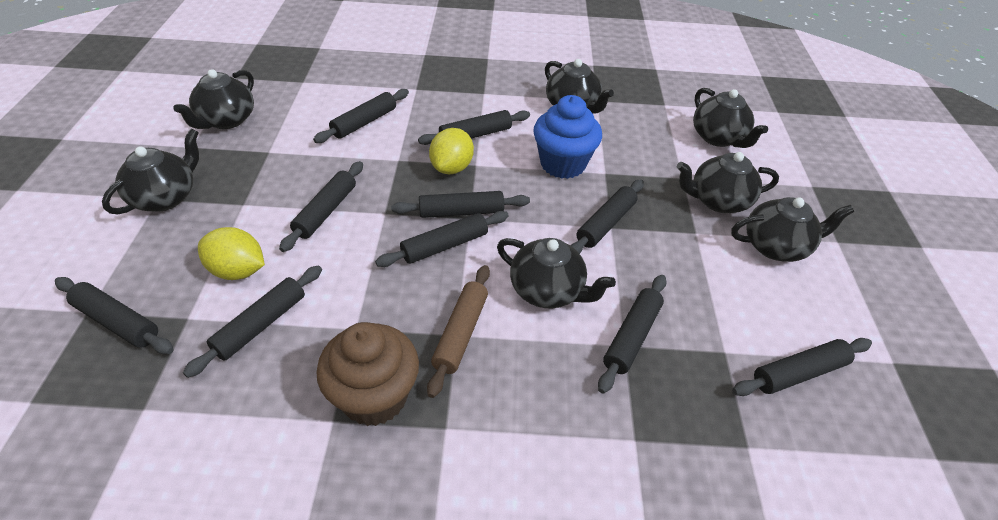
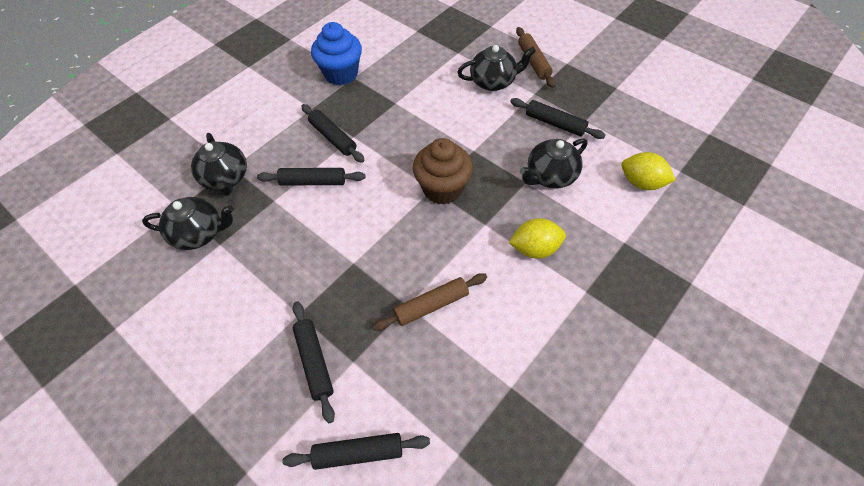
black rolling pin: [55,277,174,354] [183,265,322,378] [279,161,363,252] [313,89,409,143] [375,211,509,267] [391,191,530,218] [418,110,530,145] [571,180,644,254] [598,275,667,394] [732,338,872,396] = 10 -> [257,168,366,186] [282,433,430,470] [293,301,335,423] [301,104,364,163] [510,98,605,139] = 5
black teapot: [102,129,199,214] [173,69,254,129] [497,238,616,308] [545,59,614,114] [677,152,779,213] [693,88,768,148] [731,197,854,262] = 7 -> [142,197,234,250] [191,133,247,196] [457,45,536,91] [520,138,587,189] = 4
brown rolling pin: [427,265,490,398] = 1 -> [373,273,487,331] [516,27,555,88] = 2

